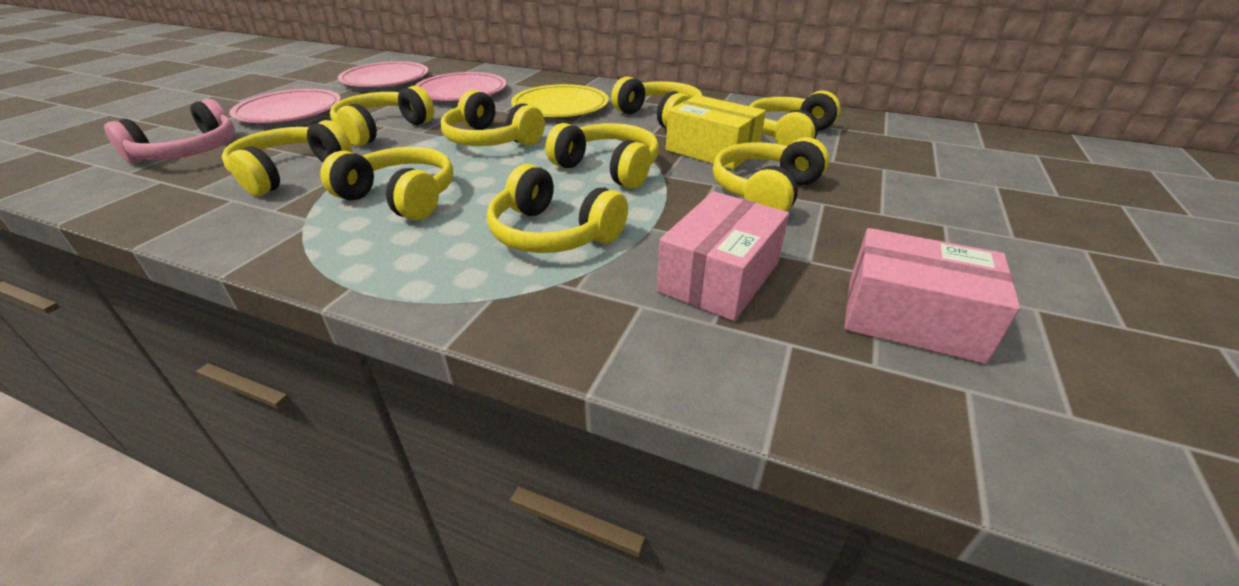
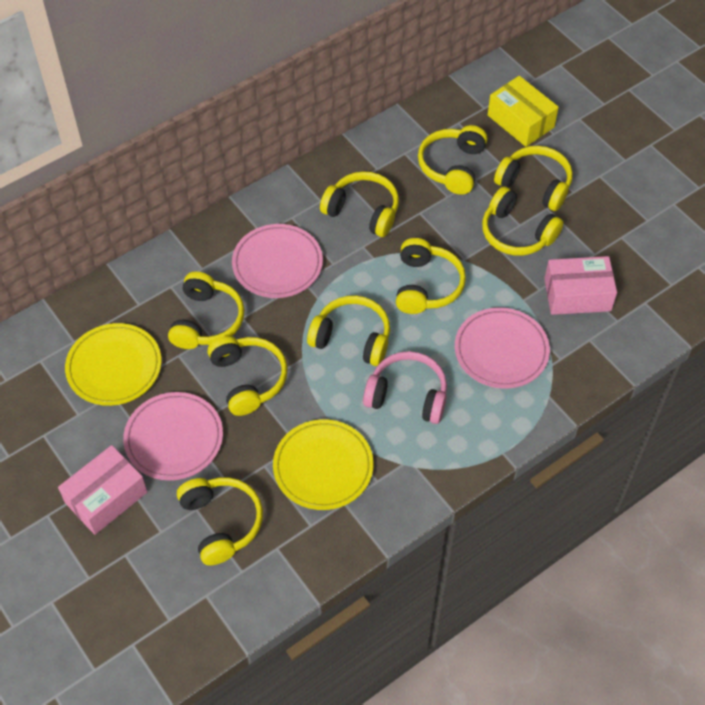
yellow plate: [511,84,609,117] = 1 -> [65,323,162,406] [273,419,374,510] = 2

